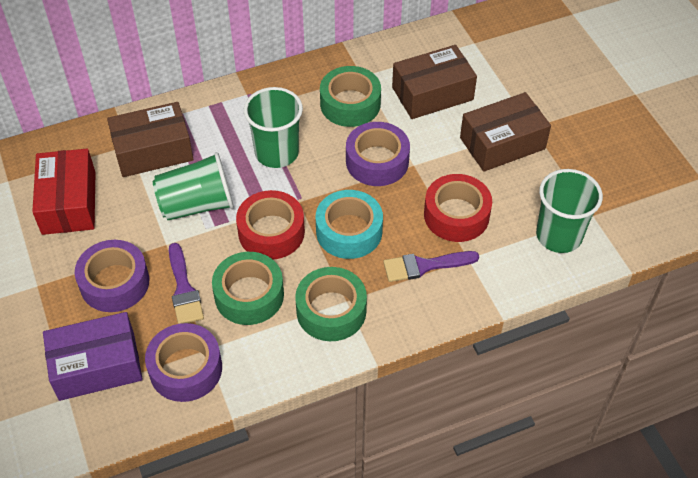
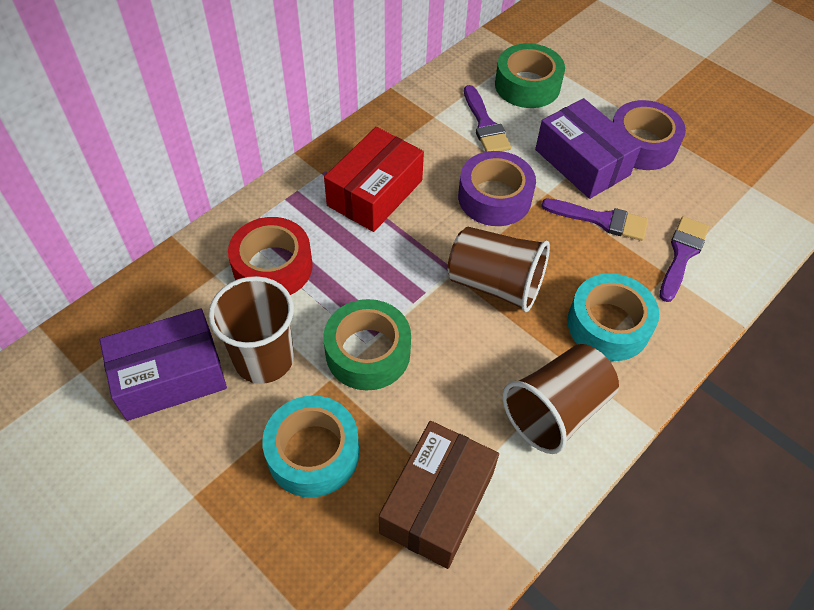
brown box: [107,102,194,177] [392,45,477,119] [460,92,551,172] = 3 -> [379,421,499,569] = 1
brown cup: none = 0 -> [208,276,294,384] [448,226,550,312] [502,344,619,454] = 3
green cup: [153,152,234,220] [244,87,303,168] [536,169,603,253] = 3 -> none = 0
green tape: [212,252,284,325] [295,267,367,341] [320,66,381,127] = 3 -> [323,299,411,390] [495,43,565,108] = 2
purple box: [43,312,143,401] = 1 -> [100,308,227,421] [535,98,641,199] = 2
purple brush: [169,243,204,324] [383,251,479,282] = 2 -> [464,85,511,152] [541,198,648,241] [660,216,709,302] = 3
purple tape: [75,240,149,312] [145,323,222,402] [346,122,410,186] = 3 -> [458,151,536,226] [613,100,686,170] = 2
red tape: [236,190,305,259] [424,174,492,242] = 2 -> [228,217,313,295] = 1
turquoise tape: [316,190,383,259] = 1 -> [262,395,359,498] [567,273,659,361] = 2

